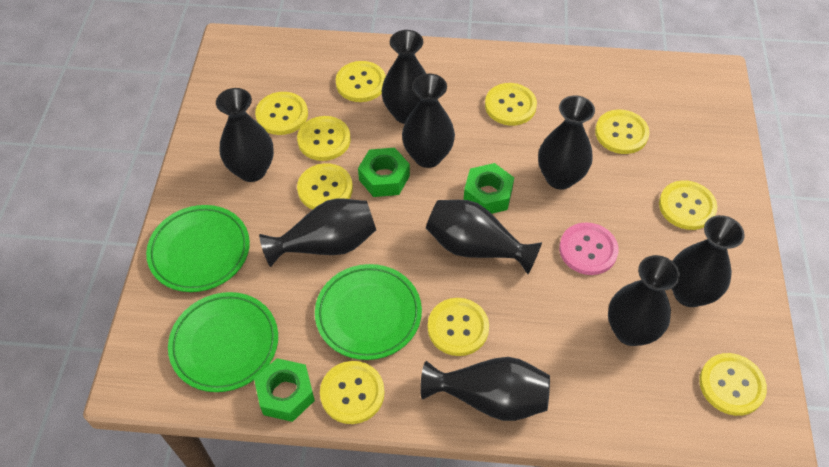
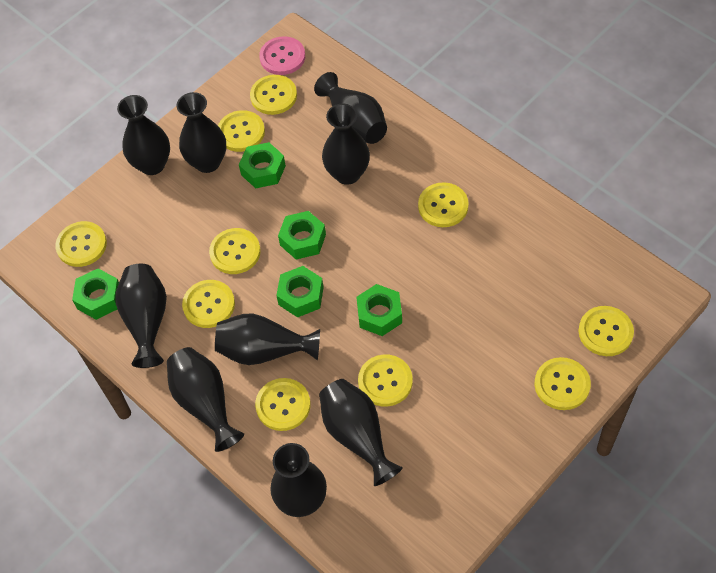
green nut: [254,358,315,422] [358,148,410,197] [464,163,514,214] = 3 -> [72,268,119,320] [239,142,286,189] [276,266,324,317] [278,211,326,260] [356,284,402,336] = 5
green plate: [146,205,250,292] [168,292,278,392] [315,264,422,360] = 3 -> none = 0

